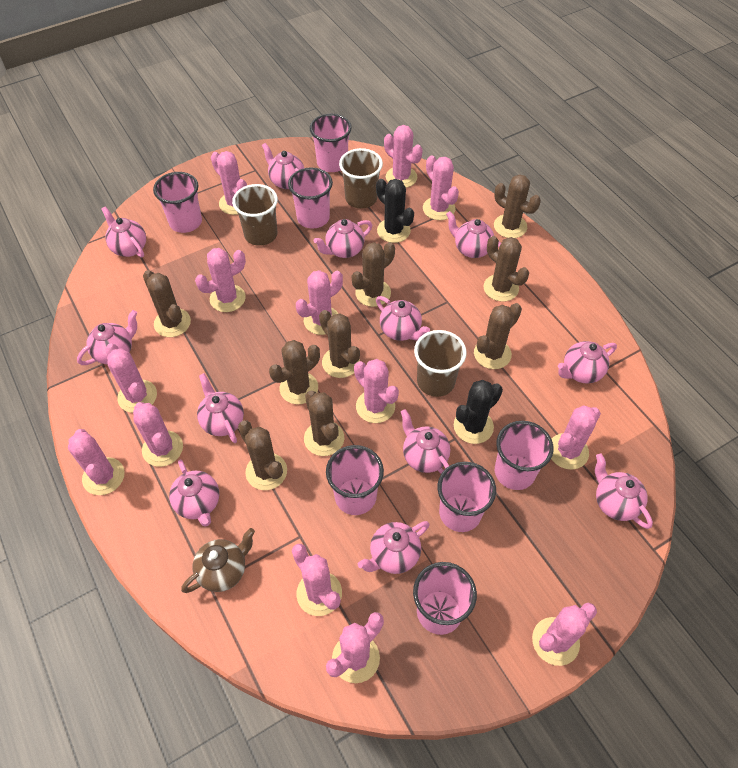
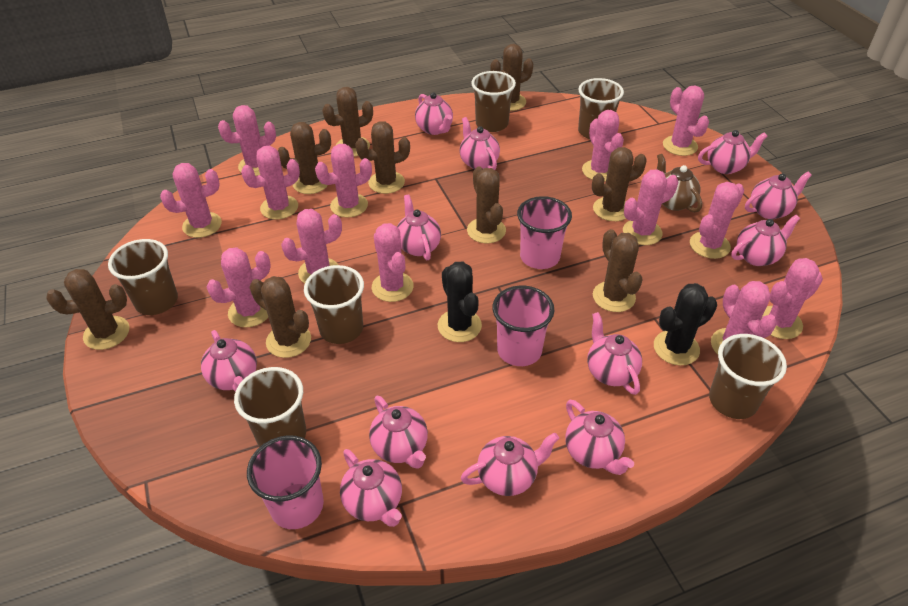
brown cup: [232,184,278,246] [339,148,383,209] [414,330,467,397] = 3 -> [108,239,178,315] [234,367,306,447] [304,265,364,344] [471,71,516,132] [578,78,624,139] [709,334,787,419] = 6
pink cup: [153,172,202,233] [288,167,333,228] [310,114,352,172] [326,445,384,515] [413,562,477,635] [438,462,496,532] [495,421,553,490] = 7 -> [247,436,324,529] [492,286,554,366] [517,196,572,269] = 3

